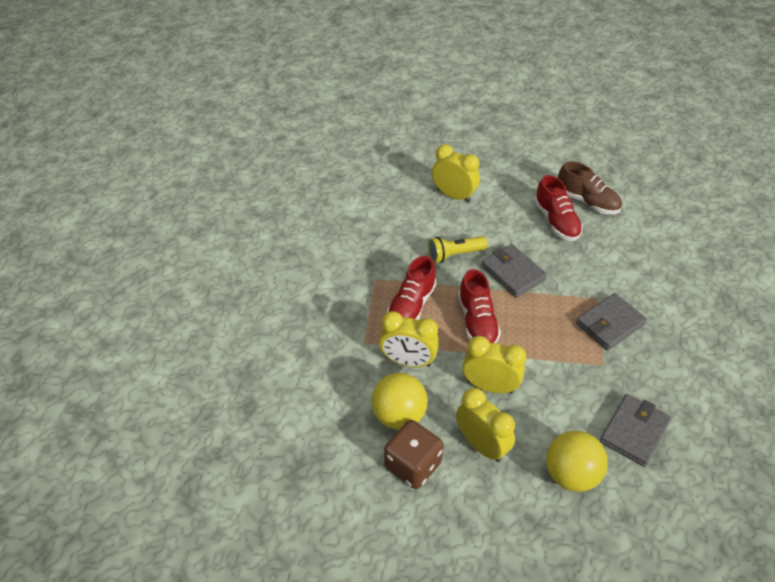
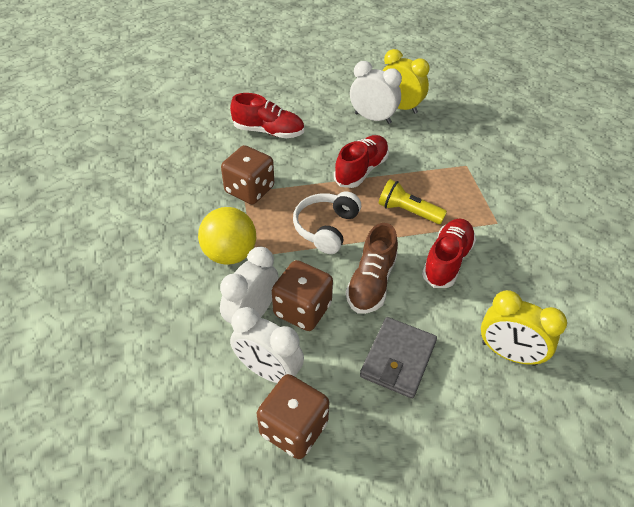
brown dice: [384,420,444,489] = 1 -> [221,145,274,204] [257,374,329,459] [272,260,333,331] = 3
grey wallet: [481,244,547,298] [576,293,647,350] [600,394,671,467] = 3 -> [360,317,437,399] = 1
white clock: none = 0 -> [220,247,278,324] [230,307,304,383] [350,61,402,124] = 3
white headphones: none = 0 -> [293,191,361,254] = 1
yellow ball: [371,373,428,430] [546,431,608,492] = 2 -> [198,207,256,265] = 1
yellow clock: [379,311,439,367] [432,144,480,203] [456,388,515,462] [462,336,526,393] = 4 -> [382,49,429,114] [481,290,567,366] = 2

